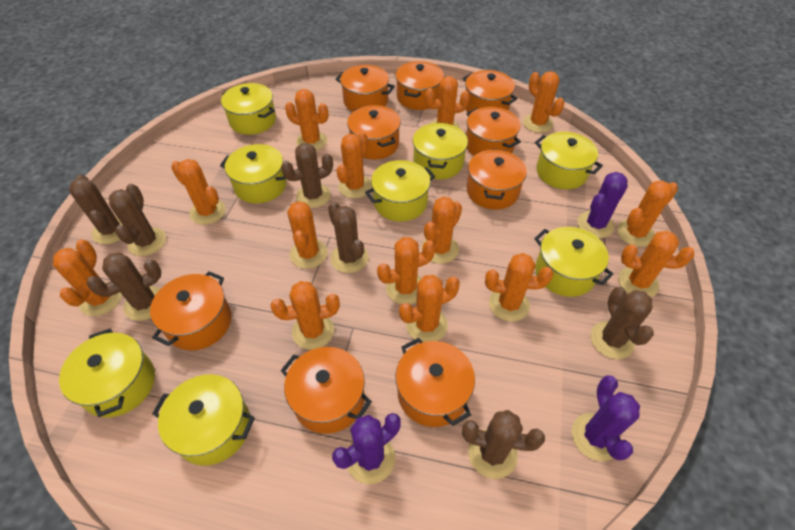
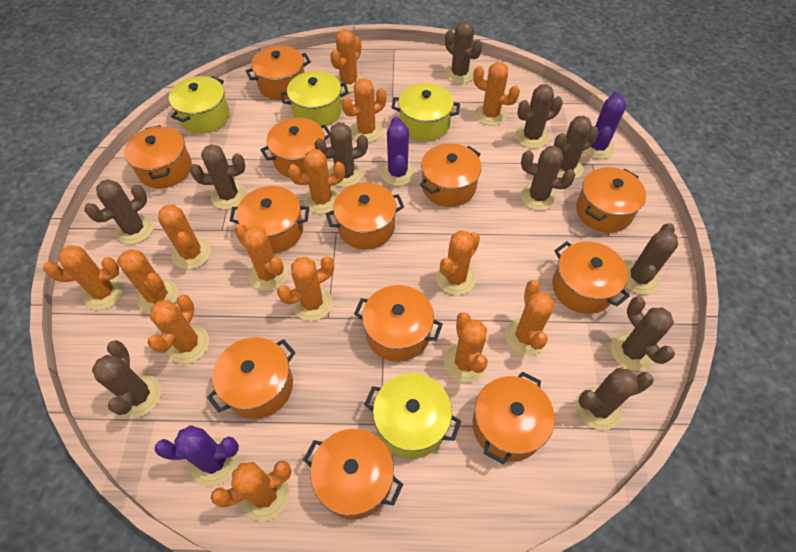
brown cactus: [69,175,122,244] [87,252,161,321] [109,184,166,256] [281,143,333,208] [328,202,369,273] [462,410,545,479] [591,287,654,359] = 7 -> [85,179,154,244] [92,340,162,418] [190,144,247,209] [314,123,368,187] [445,21,483,84] [515,84,563,148] [521,146,575,211] [554,116,599,179] [576,368,654,430] [611,297,675,371] [625,223,678,294] = 11
orange pot: [150,271,232,350] [281,347,372,434] [335,65,395,112] [347,105,401,159] [395,61,444,110] [395,338,475,427] [463,70,517,112] [466,107,521,156] [467,149,527,210] = 9 -> [124,125,192,188] [207,337,296,419] [230,186,309,253] [246,45,311,100] [260,118,330,178] [303,429,403,519] [326,182,404,249] [354,285,443,361] [420,143,481,207] [473,371,555,464] [552,241,630,314] [576,167,646,233] = 12
yellow pot: [59,329,155,417] [152,374,255,466] [220,144,287,203] [221,83,276,135] [365,160,435,222] [413,122,468,179] [534,227,613,297] [535,132,603,189] = 8 -> [169,76,230,134] [281,71,348,126] [364,373,461,459] [391,83,460,141] = 4

